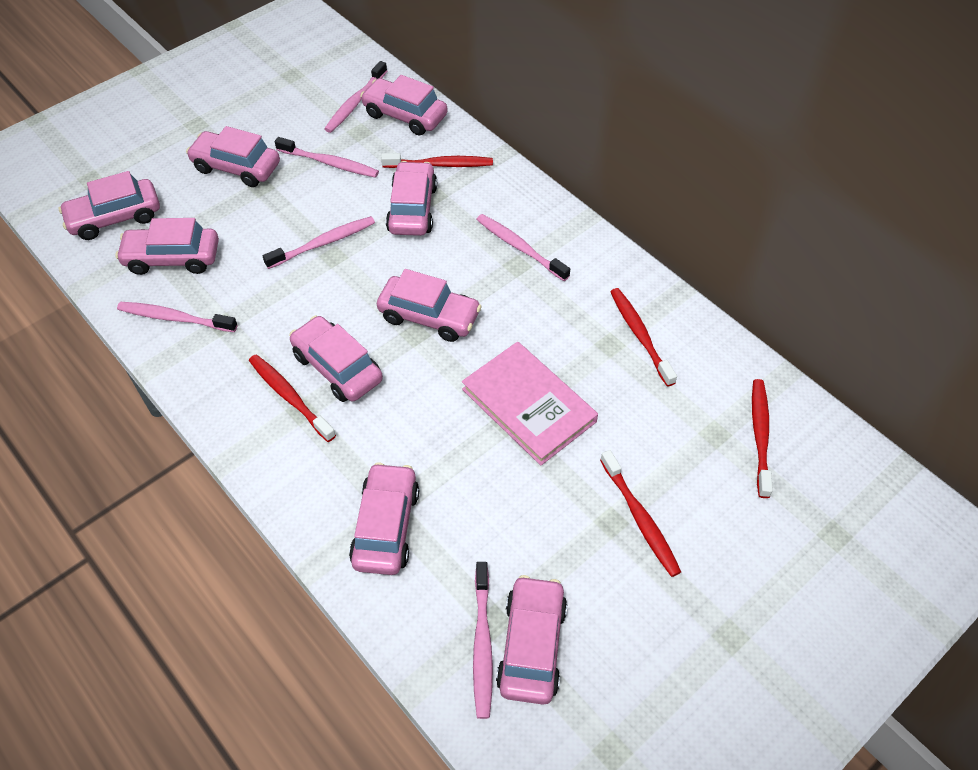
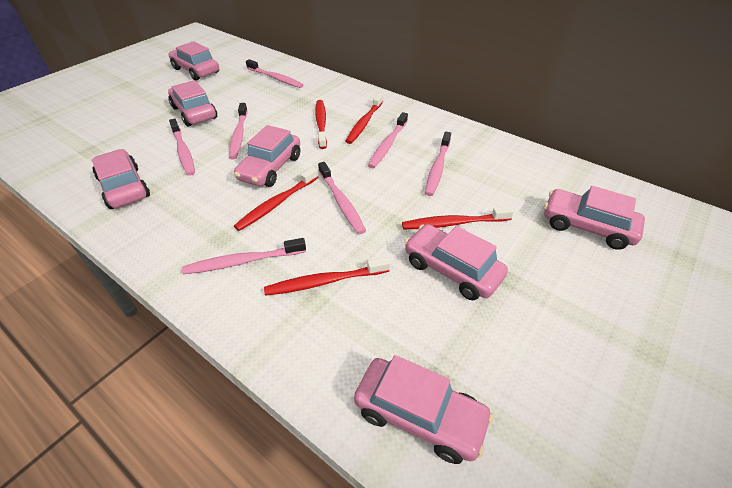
pink book: [462,342,598,465] = 1 -> none = 0
pink car: [59,171,160,240] [116,218,219,275] [186,126,280,187] [289,316,383,402] [349,462,419,575] [360,75,448,136] [377,269,482,342] [386,161,437,236] [496,575,567,705] = 9 -> [92,149,150,209] [168,80,217,127] [169,41,219,81] [234,125,300,187] [354,355,494,464] [404,224,508,300] [544,186,645,250] = 7
pink toothbrush: [117,302,237,332] [263,216,375,269] [275,137,379,178] [324,61,387,133] [473,562,493,719] [476,214,570,281] = 6 -> [169,119,195,176] [182,238,306,274] [229,103,248,160] [246,59,304,88] [318,162,366,234] [368,112,408,168] [425,132,451,196] = 7

